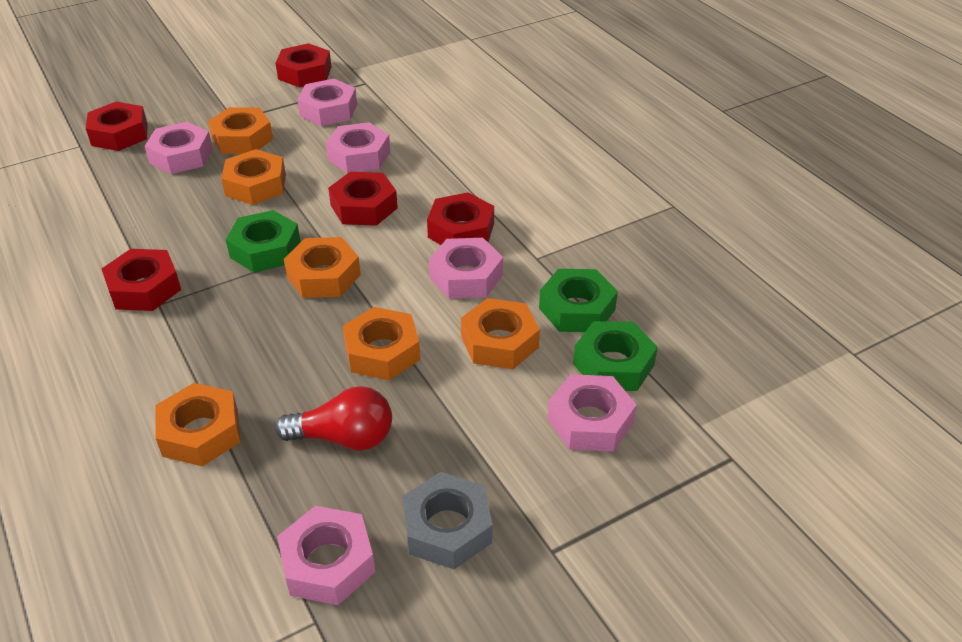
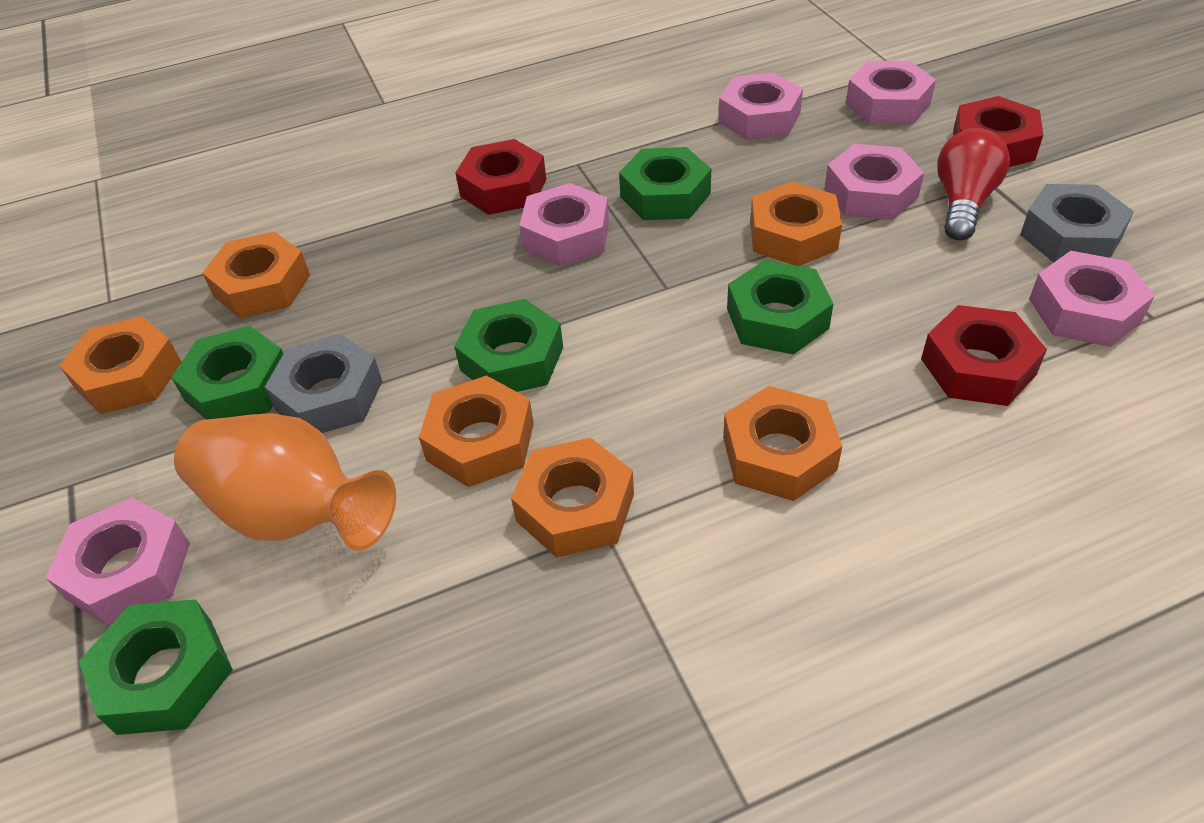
green nut: [226,210,301,272] [539,269,618,332] [573,321,658,391] = 3 -> [79,599,233,735] [171,326,283,420] [454,299,563,392] [619,147,711,220] [727,260,834,355] = 5
grey nut: [403,472,493,569] = 1 -> [265,334,382,433] [1020,184,1134,263] = 2
orange vase: none = 0 -> [174,413,396,551] = 1
red nut: [86,102,148,151] [102,249,181,311] [276,43,332,87] [328,172,398,226] [427,192,494,245] = 5 -> [455,139,546,215] [921,305,1047,406] [953,96,1043,167] = 3

